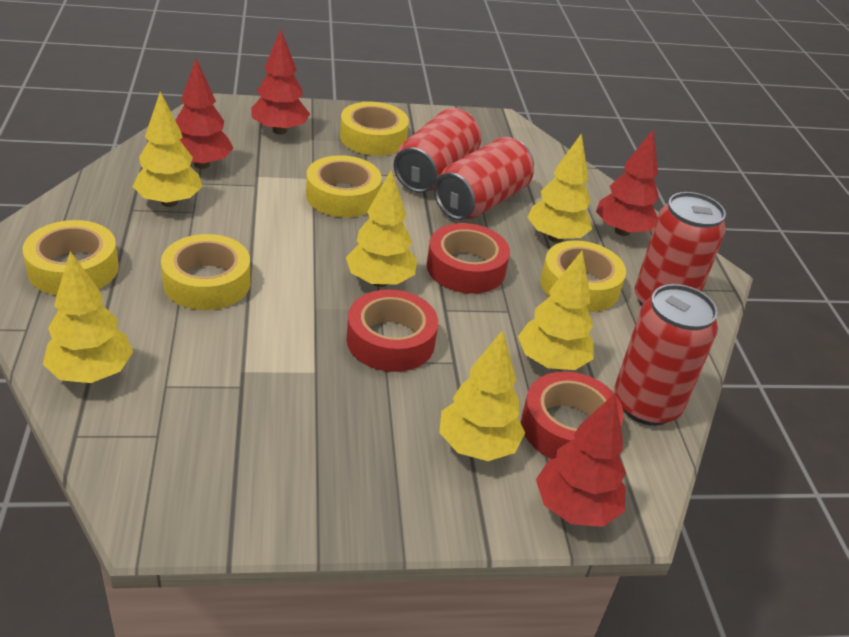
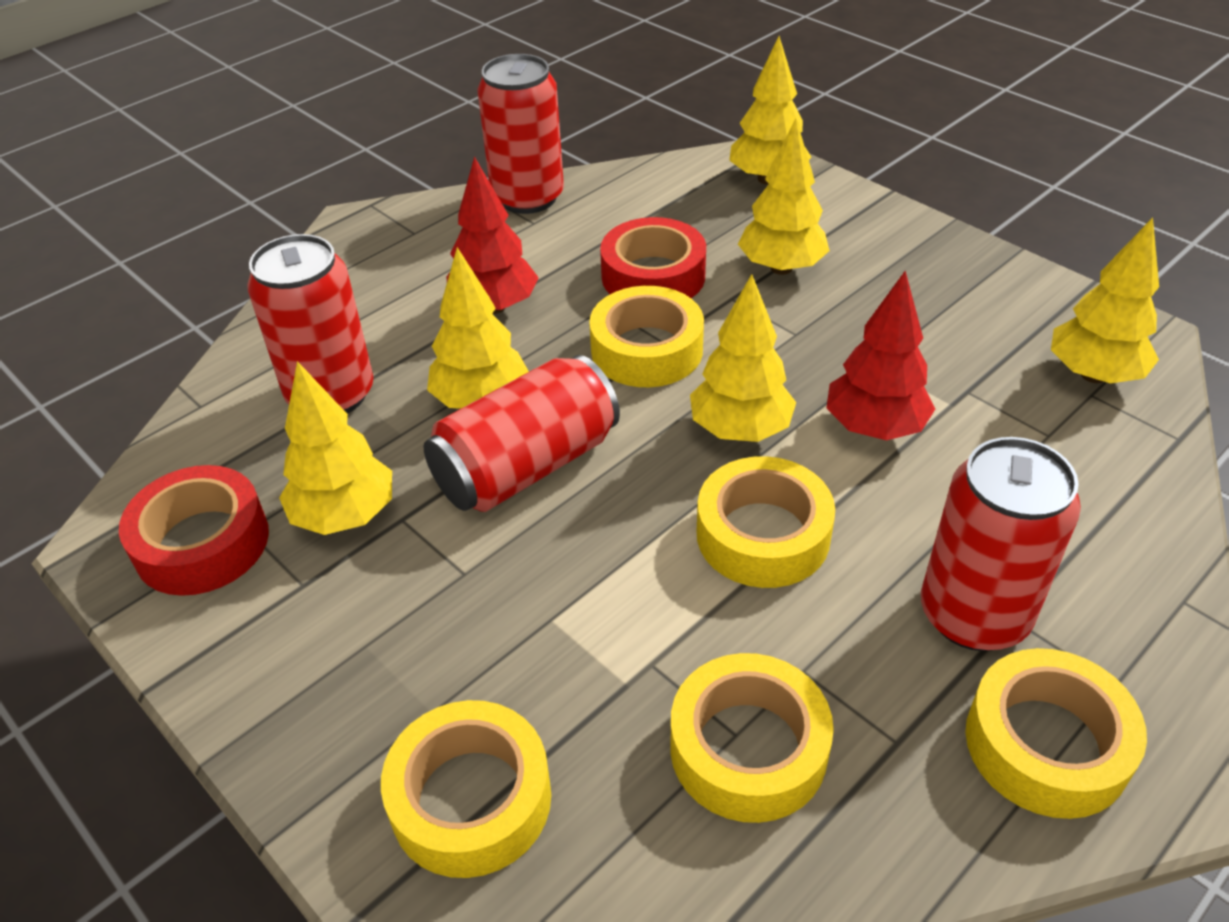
red tape: [346,289,438,372] [427,223,510,294] [521,371,624,459] = 3 -> [119,465,269,596] [600,217,706,298] = 2
red tree: [175,58,234,169] [251,29,310,135] [536,393,626,527] [596,129,658,236] = 4 -> [447,156,539,314] [827,271,935,440] = 2

